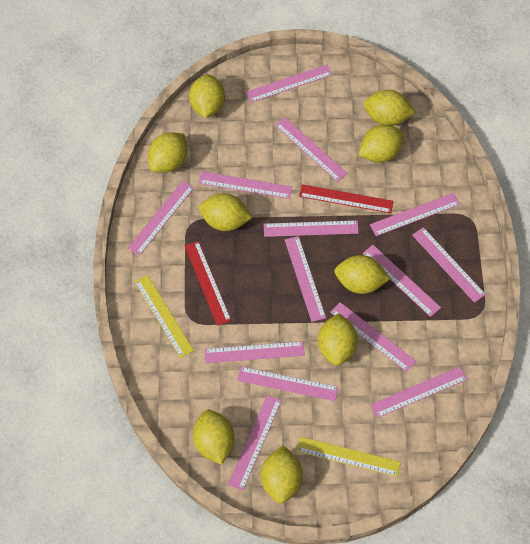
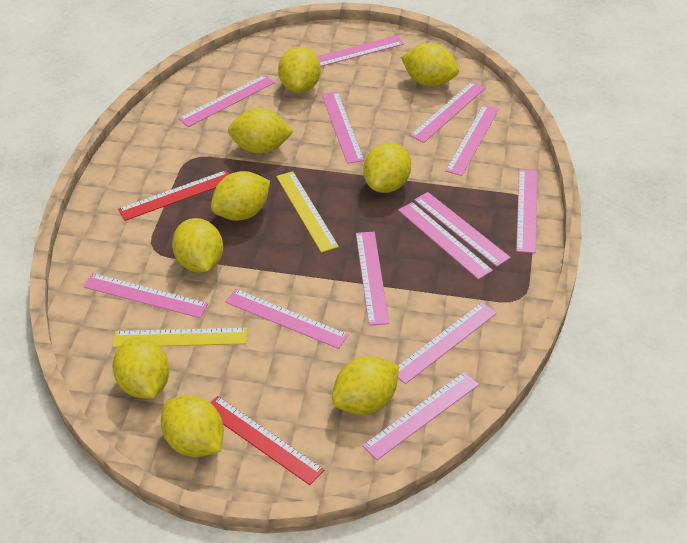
pink ruler: [128,181,194,256] [199,171,292,199] [204,341,305,363] [228,395,282,491] [237,367,338,401] [246,64,333,103] [264,220,359,237] [275,117,348,182] [285,236,326,322] [330,302,416,372] [362,245,441,317] [370,193,460,236] [370,367,467,418] [412,227,486,303] = 14 -> [83,273,208,318] [178,75,275,127] [225,289,348,349] [317,35,404,67] [321,92,364,164] [356,232,389,326] [362,372,479,460] [398,202,493,280] [398,302,497,384] [410,82,486,143] [414,192,511,267] [445,105,499,176] [516,169,537,253] = 13

